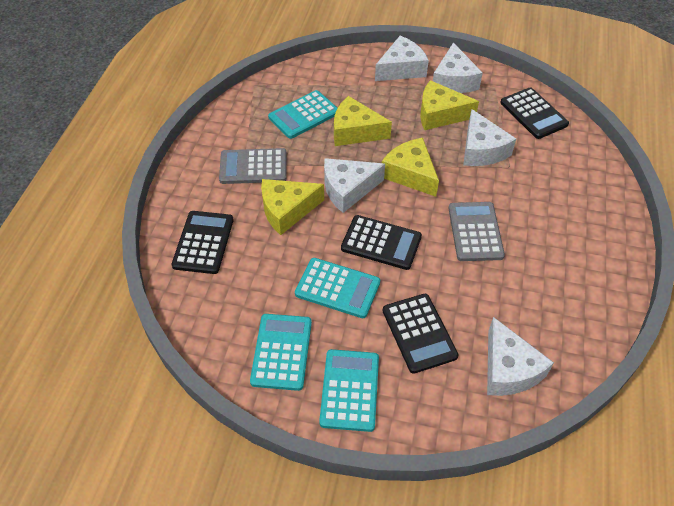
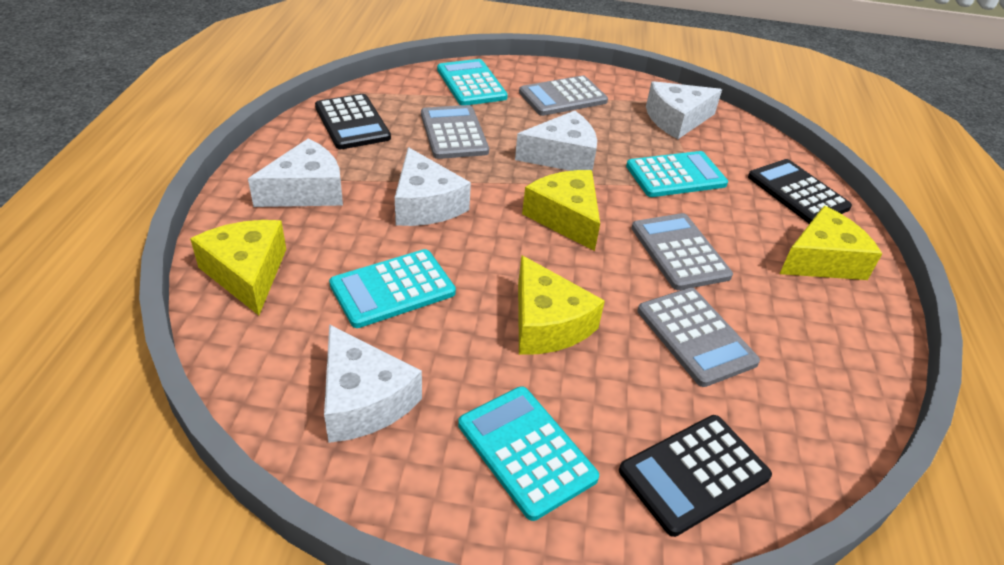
black calculator: [171,211,234,274] [341,215,422,270] [383,294,459,374] [500,87,569,139] = 4 -> [315,94,391,149] [619,415,772,537] [748,159,852,224] = 3
grey calculator: [219,148,287,184] [448,202,505,261] = 2 -> [421,105,489,159] [519,76,608,116] [631,213,733,290] [637,288,760,387] = 4

